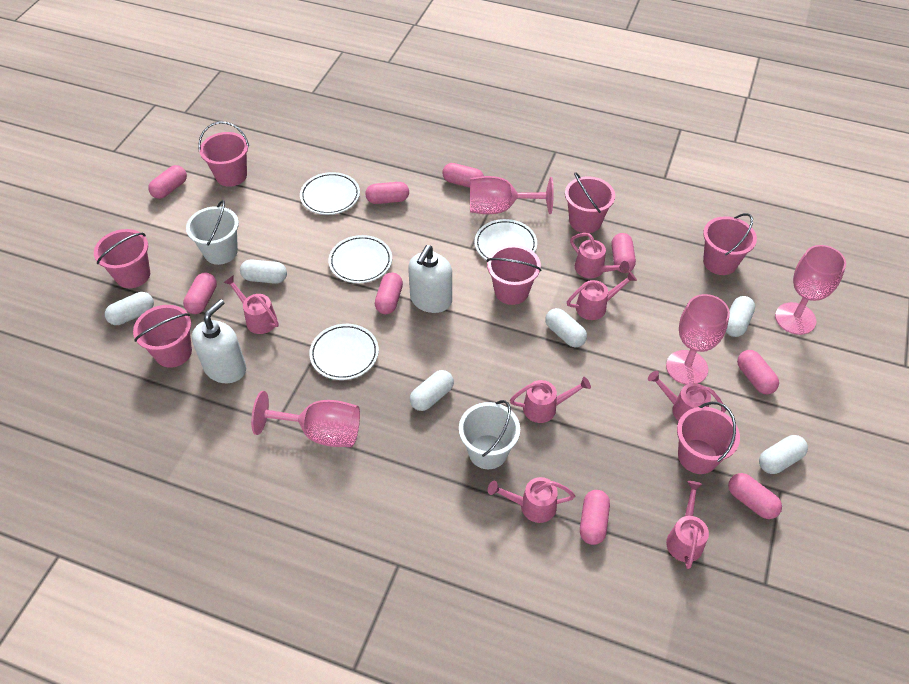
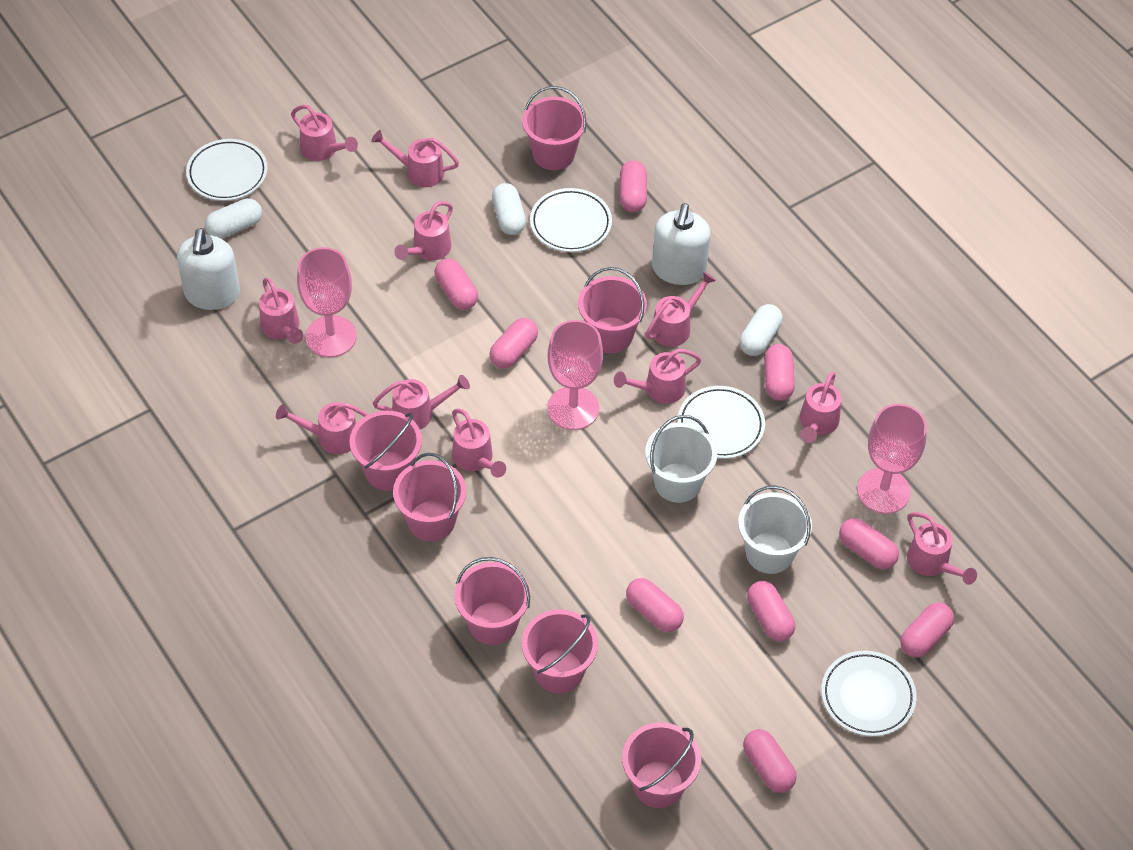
pink goblet: [251,391,360,447] [470,176,554,214] [666,294,730,385] [775,245,846,335] = 4 -> [297,247,357,357] [548,320,603,430] [857,404,927,514] = 3
pink watering can: [223,276,279,334] [488,477,575,523] [510,377,591,423] [567,271,637,320] [570,233,629,278] [648,371,726,421] [666,481,709,569] = 7 -> [259,278,303,344] [276,402,369,454] [291,105,358,161] [371,130,459,187] [373,375,470,429] [394,201,453,260] [452,409,506,478] [614,349,701,404] [646,271,716,347] [800,372,842,443] [907,512,977,585] = 11
white capsule: [105,292,154,325] [240,260,287,284] [410,370,454,411] [545,308,587,347] [726,296,755,337] [759,435,808,474] = 6 -> [205,198,262,238] [492,183,526,235] [740,304,783,356] = 3

